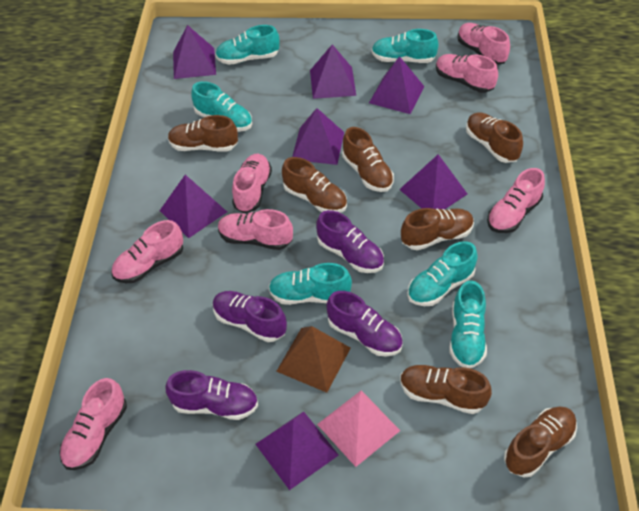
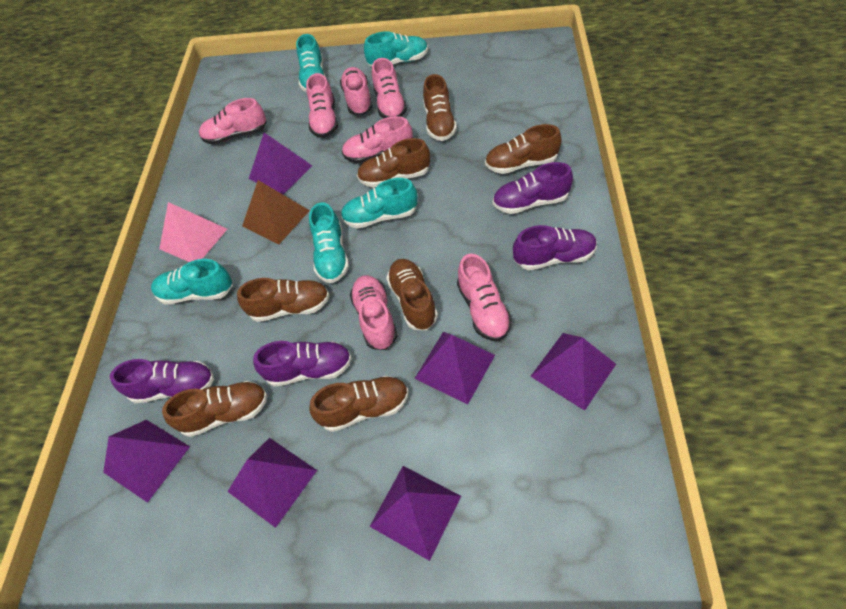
purple pyramid: [160,175,227,238] [173,25,216,79] [256,411,339,490] [292,108,344,165] [310,44,356,99] [369,56,425,114] [399,154,467,210] = 7 -> [103,420,190,503] [227,438,317,528] [249,133,312,195] [370,466,461,561] [414,332,495,405] [530,333,616,411] = 6
turquoise shoe: [191,81,252,132] [215,25,280,65] [269,263,352,305] [372,29,439,63] [407,241,478,306] [449,280,487,368] = 6 -> [151,259,233,304] [296,34,326,92] [309,202,349,283] [341,178,418,229] [364,31,428,67] = 5

